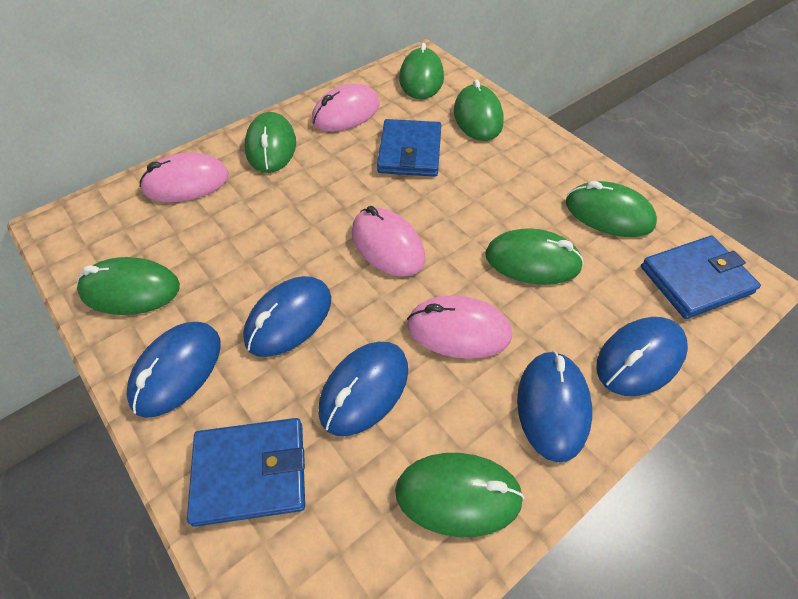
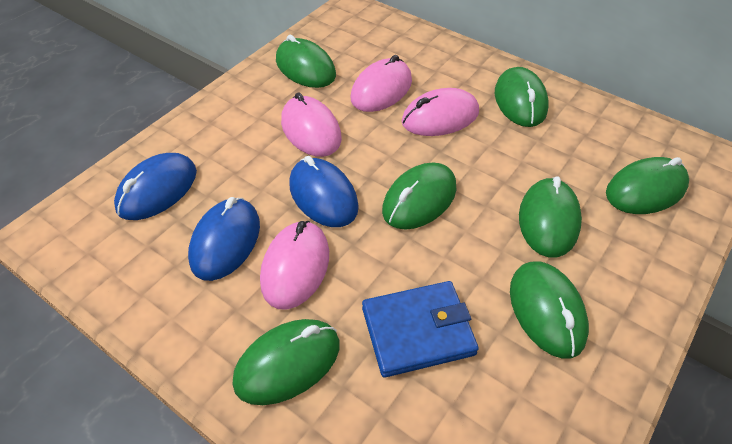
blue mouse: [126,322,221,418] [243,276,331,357] [318,342,408,436] [517,351,592,462] [596,317,688,396] = 5 -> [114,153,197,220] [188,197,260,281] [289,156,359,227] = 3
blue wallet: [187,418,305,527] [377,119,441,177] [641,235,761,319] = 3 -> [362,281,479,378] = 1

